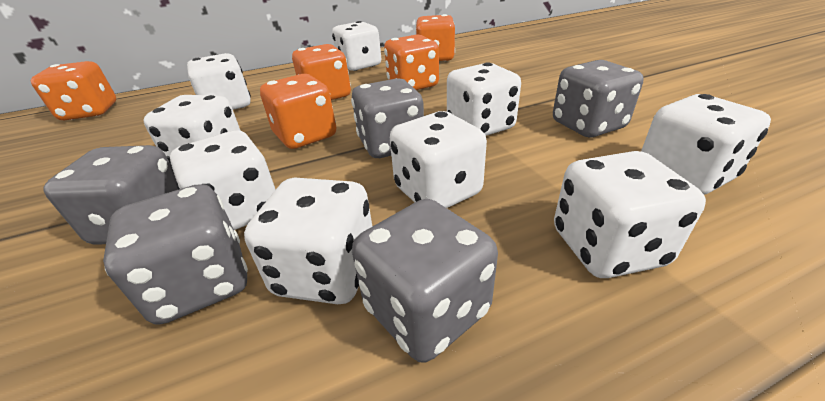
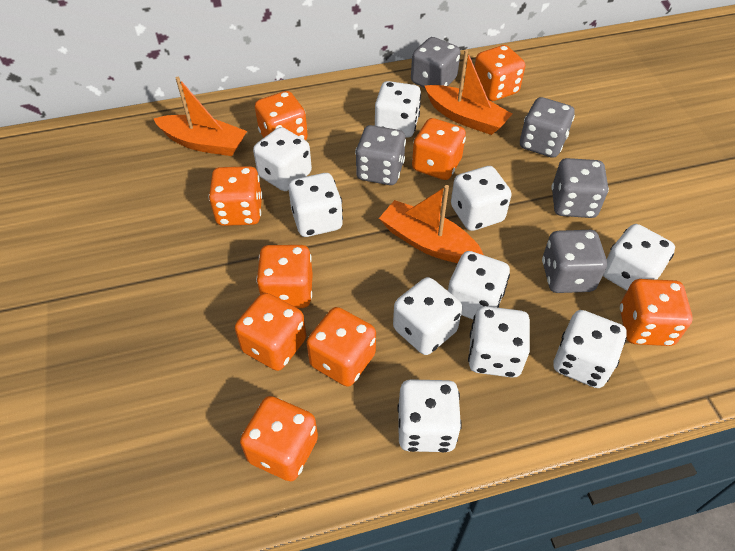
orange boat: none = 0 -> [154,77,247,156] [379,185,484,263] [425,50,512,135] = 3
orange dice: [31,61,116,120] [260,74,336,149] [292,44,351,100] [384,34,439,90] [415,14,455,61] = 5 -> [208,166,262,226] [235,293,306,371] [240,396,318,481] [255,91,308,140] [256,245,313,308] [307,307,376,387] [412,118,466,180] [475,45,525,101] [620,279,693,346] = 9
white dice: [144,95,241,164] [170,130,276,230] [187,53,251,110] [244,177,372,304] [332,21,381,71] [390,111,487,208] [447,62,521,136] [554,151,706,278] [641,94,771,195] = 9 -> [253,127,312,191] [288,173,343,237] [375,81,421,138] [393,277,462,355] [397,379,462,452] [448,251,510,319] [451,166,512,231] [468,306,530,378] [553,310,627,388] [603,224,675,291] = 10

